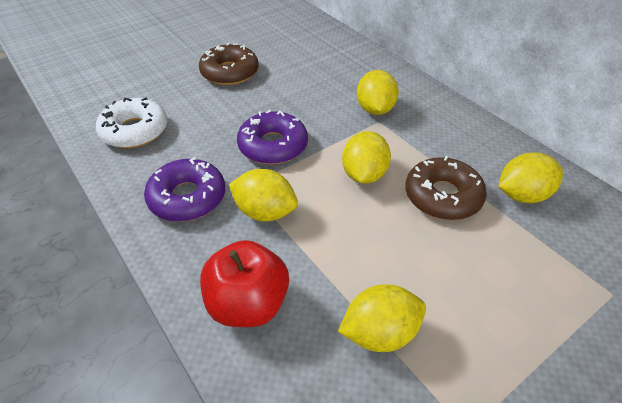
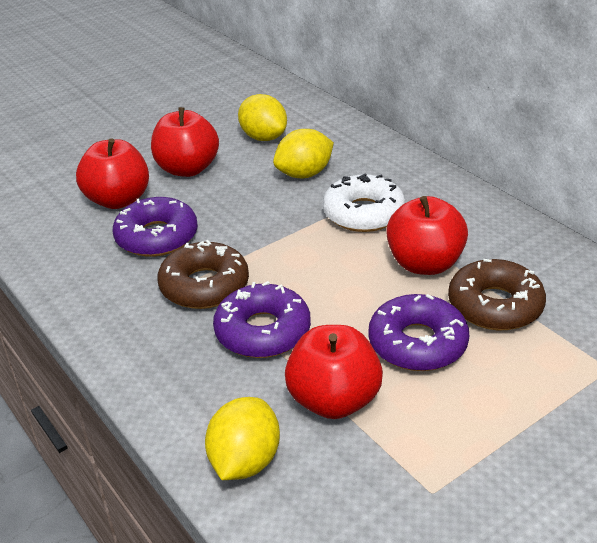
purple donut: [144,157,225,222] [237,110,308,165] = 2 -> [113,197,198,257] [213,281,311,358] [368,294,469,371] = 3
red apple: [200,240,289,327] = 1 -> [76,138,149,209] [151,107,219,177] [285,325,383,419] [386,196,468,275] = 4
yellow lemon: [229,169,298,222] [338,284,426,352] [342,131,391,184] [357,70,399,115] [498,153,563,203] = 5 -> [205,397,280,480] [238,94,287,141] [273,129,334,178] = 3

